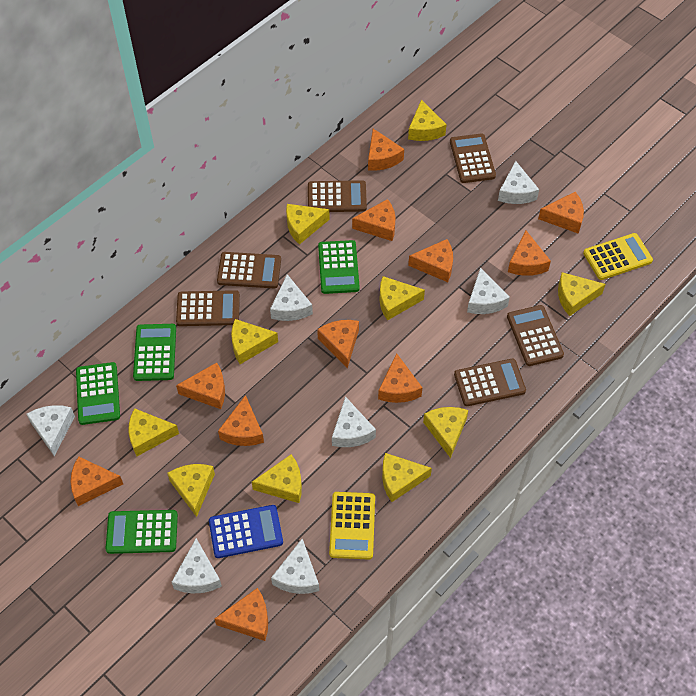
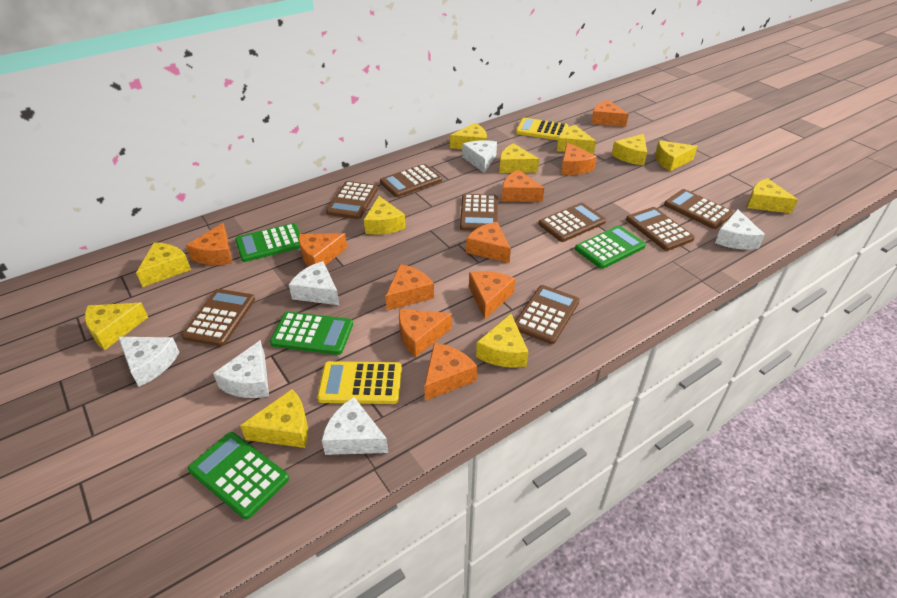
blue calculator: [209,505,283,558] = 1 -> none = 0
brown calculator: [176,290,240,326] [217,252,281,288] [308,180,367,212] [450,134,496,183] [454,359,526,406] [507,305,564,366] = 6 -> [181,289,255,346] [326,181,378,219] [380,164,442,197] [460,194,498,231] [515,285,580,344] [538,203,606,242] [626,207,695,251] [664,189,734,229] = 8
orange cheese: [71,456,123,506] [176,363,225,409] [215,588,268,641] [218,395,264,446] [317,320,359,368] [352,199,395,241] [368,129,404,171] [378,353,422,403] [408,239,453,282] [508,231,551,276] [538,192,584,234] = 11 -> [186,223,232,265] [299,233,347,267] [385,264,434,311] [399,309,452,357] [424,343,477,401] [466,222,511,263] [469,271,515,319] [502,170,544,202] [561,142,597,175] [591,100,629,127] = 10
white cheese: [26,405,75,457] [172,538,222,593] [270,274,313,321] [271,539,319,594] [332,396,376,447] [467,267,510,314] [498,161,539,204] = 7 -> [118,337,179,387] [213,340,269,398] [289,261,340,305] [322,397,388,455] [462,140,497,173] [715,209,765,250] = 6
yellow cheese: [129,408,179,456] [167,464,215,517] [231,319,278,364] [252,454,302,503] [286,204,330,245] [380,276,425,321] [382,453,432,502] [408,100,447,141] [423,407,468,458] [558,272,606,316] = 10 -> [85,303,148,350] [136,242,191,287] [240,389,308,448] [364,196,406,235] [450,123,487,149] [476,314,528,368] [499,143,539,173] [557,125,596,154] [612,134,647,165] [655,140,697,171] [747,178,798,214] = 11

